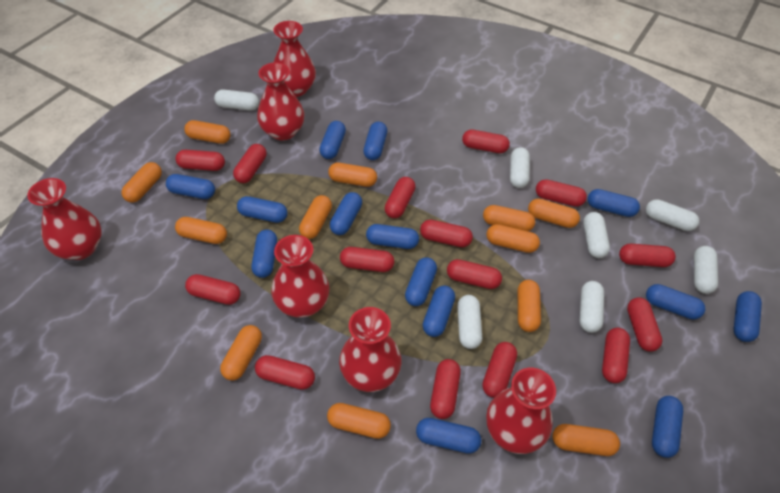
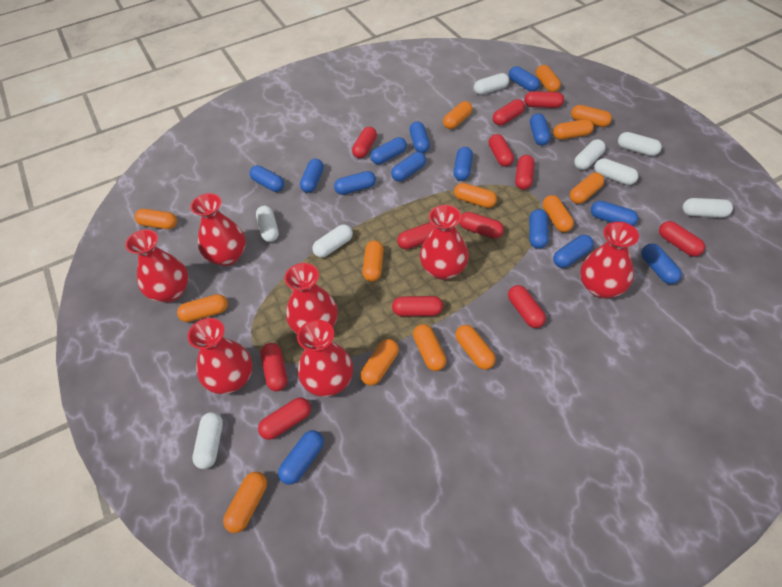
orange capsule: [121,162,162,202] [175,217,227,244] [184,120,231,144] [220,325,262,381] [299,195,332,239] [327,403,391,439] [328,163,377,187] [483,205,535,231] [486,224,540,253] [518,280,541,332] [528,199,580,228] [553,424,620,456] = 12 -> [134,209,177,229] [177,294,228,322] [223,472,267,533] [360,339,399,386] [363,240,384,282] [413,324,446,371] [443,101,472,129] [454,183,497,208] [455,325,496,370] [536,65,561,92] [543,195,574,232] [553,119,594,140] [570,173,604,204] [571,105,612,127] = 14
red capsule: [175,150,225,171] [185,274,240,305] [233,144,267,183] [255,355,315,390] [340,247,394,272] [385,177,415,218] [420,220,473,247] [430,359,461,419] [447,259,502,289] [462,130,510,153] [482,342,517,398] [536,179,587,207] [602,328,630,383] [619,244,676,267] [627,297,662,352] = 15 -> [258,397,311,440] [261,343,288,391] [352,127,377,158] [392,296,443,316] [397,222,435,249] [459,212,504,239] [488,134,514,167] [493,99,525,126] [508,285,546,328] [515,155,534,190] [524,91,564,108] [659,221,705,257] = 12
red vase: [27,178,102,260] [257,62,304,141] [271,235,330,318] [273,21,316,97] [339,307,402,392] [486,368,556,454] = 6 -> [125,229,188,302] [187,318,252,394] [190,193,246,266] [284,263,338,334] [297,320,353,397] [420,205,469,280] [580,222,639,299] = 7
white capsule: [214,89,259,111] [457,295,482,349] [510,147,530,188] [580,281,604,333] [583,212,610,258] [646,199,699,231] [694,246,718,294] = 7 -> [192,412,223,469] [256,206,279,242] [312,224,353,258] [474,73,509,95] [574,139,606,170] [594,158,638,185] [618,132,662,156] [682,198,733,218] = 8

